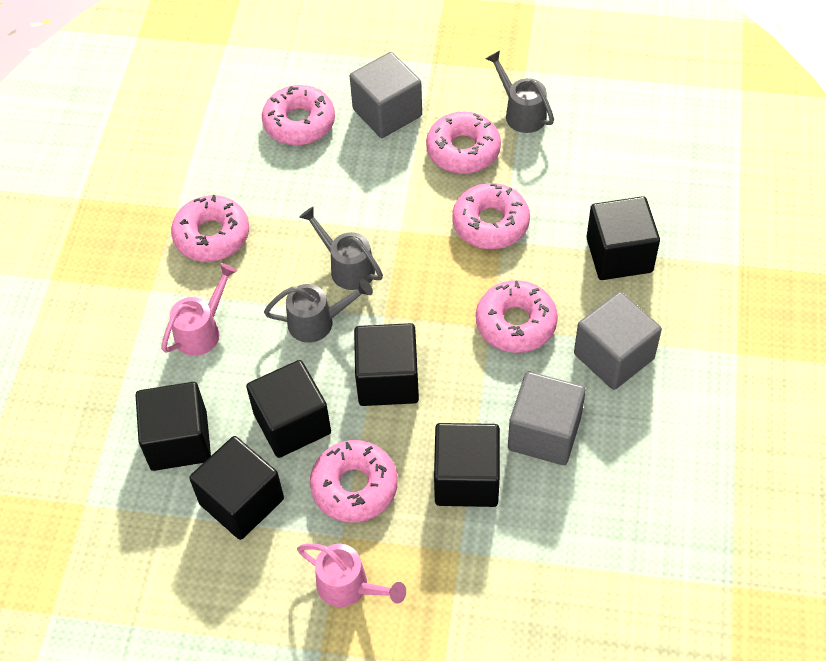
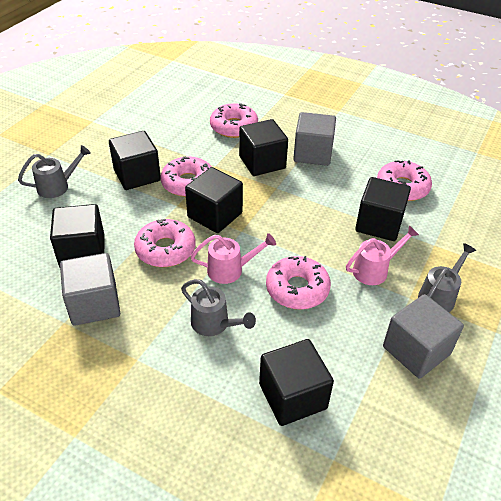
pink donut: [171,195,249,262] [262,85,335,146] [310,440,398,522] [426,112,501,174] [452,183,530,249] [476,280,558,353] = 6 -> [134,219,196,267] [161,156,212,197] [210,103,258,138] [266,256,331,309] [377,160,432,201] = 5

